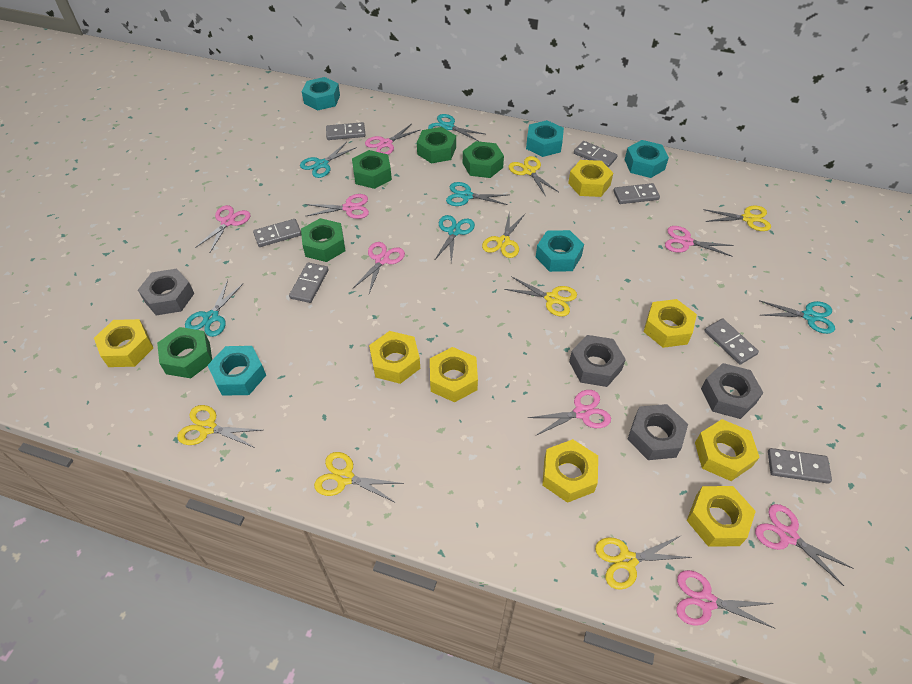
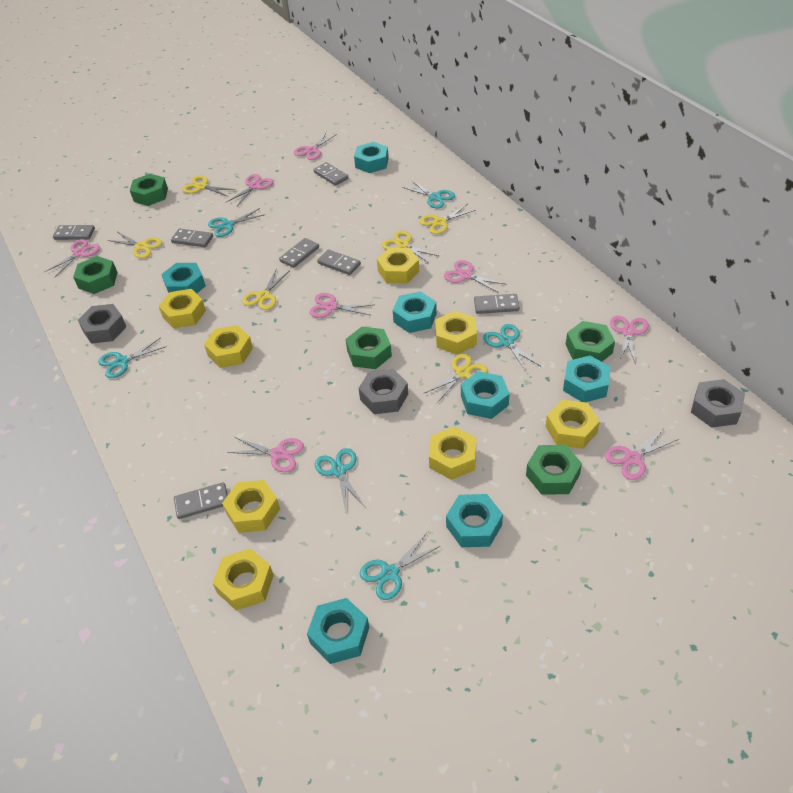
grey nut: [138,269,194,316] [569,335,626,387] [627,404,688,460] [701,363,763,419] = 4 -> [78,304,126,344] [359,369,408,414] [691,379,745,428] = 3
turquoise nut: [208,346,266,396] [302,77,340,111] [526,120,564,157] [536,230,584,272] [625,140,669,178] = 5 -> [161,263,206,294] [307,598,369,664] [354,142,389,173] [393,291,437,333] [446,494,503,547] [461,371,510,419] [563,355,611,402] = 7
yellow scissors: [177,405,262,448] [314,452,404,503] [482,210,525,258] [504,276,577,317] [509,156,559,197] [595,535,692,590] [703,206,771,231] = 7 -> [107,232,162,258] [182,176,236,196] [242,268,289,310] [382,231,438,263] [420,204,476,234] [423,354,488,403] = 6

